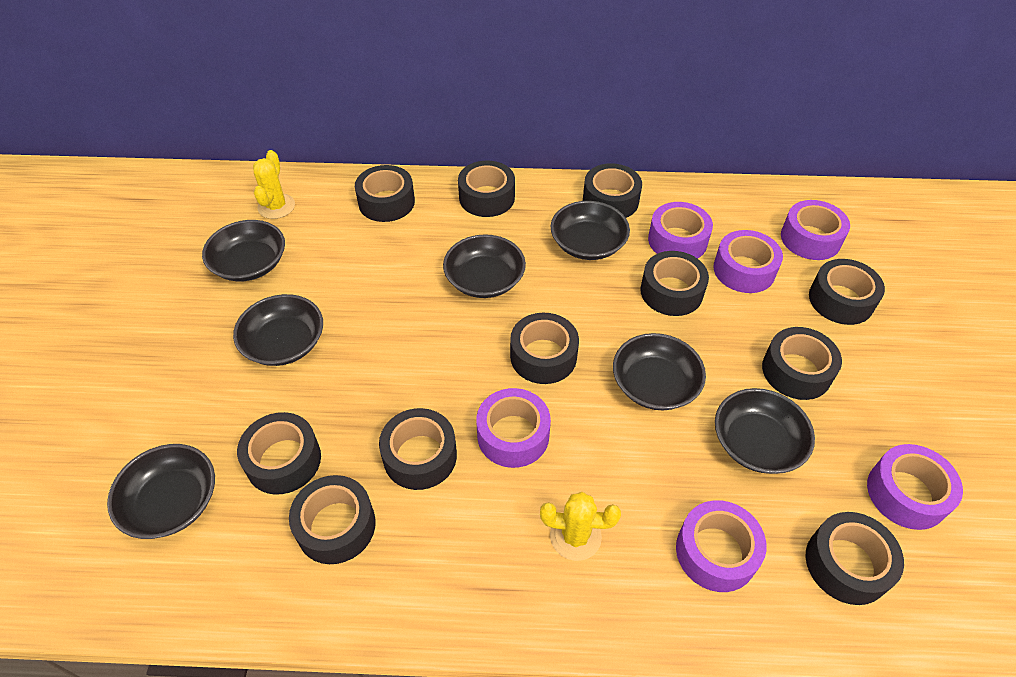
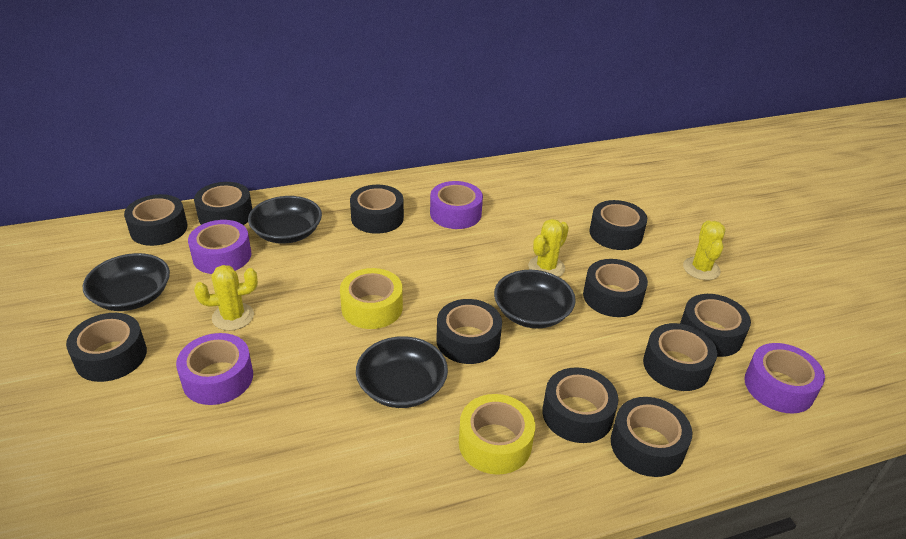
black bowl: [107,444,215,539] [202,220,285,281] [233,294,323,366] [443,234,526,298] [550,201,630,260] [613,333,706,410] [715,388,815,474] = 7 -> [83,253,170,311] [248,196,322,244] [356,336,448,408] [494,270,576,329] = 4
purple tape: [476,388,551,468] [648,202,713,259] [676,500,766,592] [713,230,783,293] [781,200,850,260] [867,444,963,530] = 6 -> [176,333,253,405] [188,220,251,274] [430,181,483,229] [744,343,825,413] = 4
yellow cactus: [253,150,295,219] [540,492,621,561] = 2 -> [194,265,258,331] [528,219,569,277] [683,221,726,280] = 3
yellow tape: none = 0 -> [340,268,403,329] [459,394,535,475] = 2

